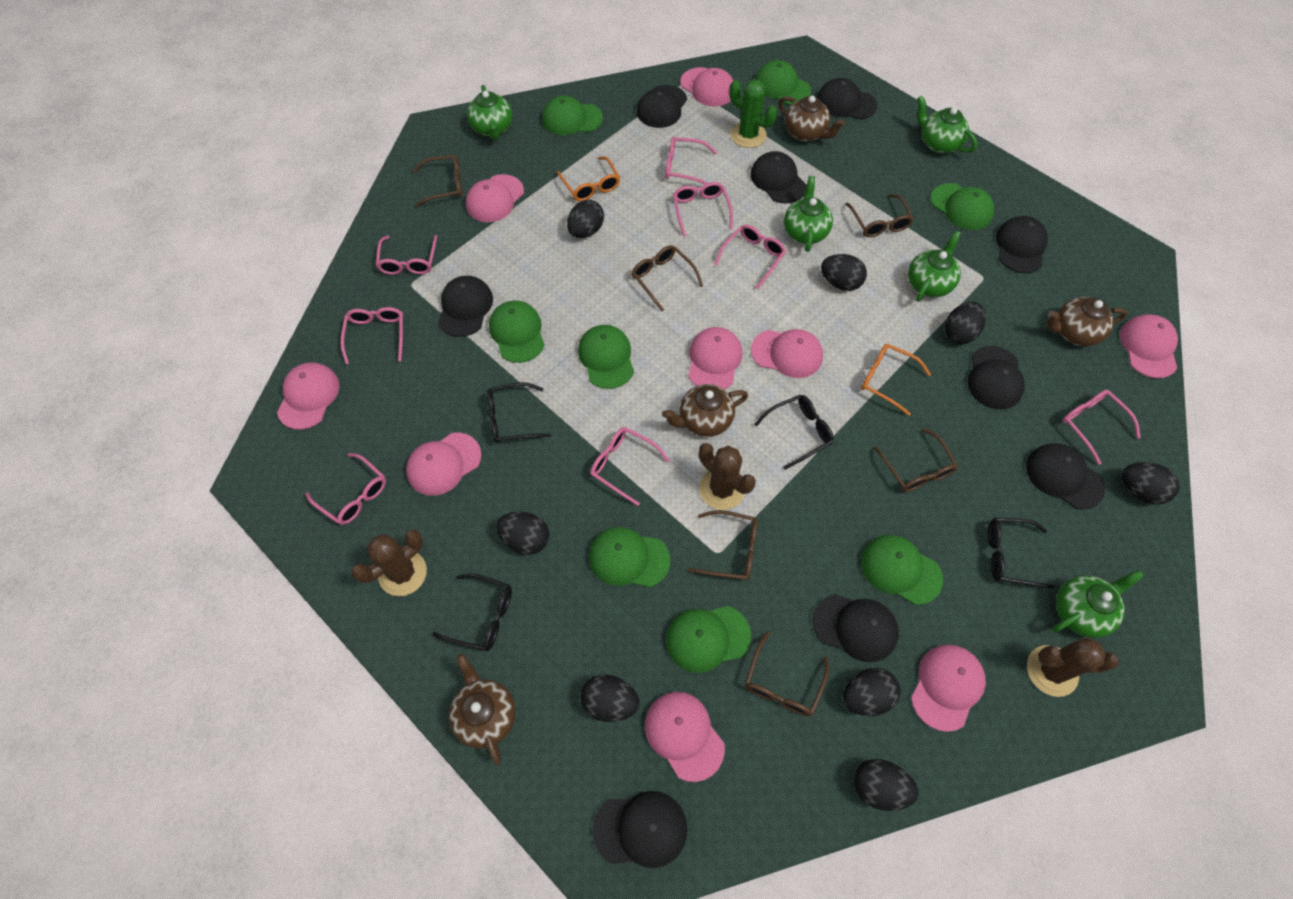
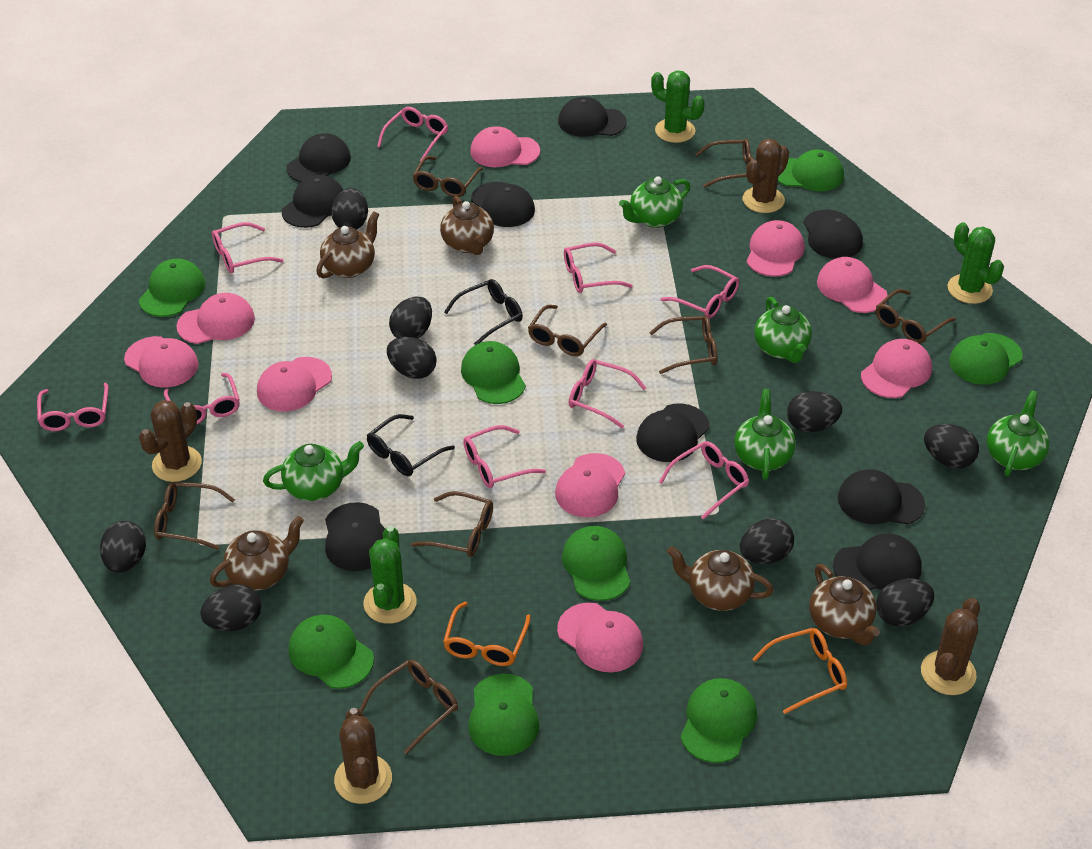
black egg: [496,512,549,555] [567,200,604,238] [581,675,640,722] [821,254,867,291] [843,668,901,716] [854,759,918,811] [945,302,986,344] [1122,462,1179,504] = 8 -> [100,521,146,573] [200,584,261,631] [331,188,368,230] [387,337,437,379] [389,297,432,338] [740,518,794,564] [787,391,842,432] [876,578,934,627] [924,424,979,469] = 9
black glasses: [432,573,512,651] [487,382,551,443] [754,395,834,470] [988,518,1055,589] = 4 -> [367,414,455,476] [444,279,523,345] = 2
brown cactus: [351,529,427,596] [699,443,756,510] [1027,637,1119,697] = 3 -> [139,400,202,482] [334,708,392,804] [743,139,789,213] [921,598,980,695] = 4
brown glasses: [413,155,462,207] [632,245,703,311] [688,510,758,580] [745,632,829,716] [845,194,914,237] [874,428,958,492] = 6 -> [154,482,235,550] [359,660,458,754] [411,491,493,557] [413,156,483,197] [528,305,607,356] [649,316,717,374] [695,139,754,188] [876,289,956,343] = 8
brown teapot: [449,654,516,765] [662,384,748,437] [778,96,845,142] [1046,297,1127,346] = 4 -> [210,516,304,591] [316,211,379,279] [440,196,494,255] [667,546,774,611] [809,564,880,645] = 5
green cactus: [729,80,777,148] = 1 -> [363,526,417,624] [651,71,705,143] [947,222,1004,304] = 3
pink glasses: [305,453,386,525] [340,307,403,364] [376,235,437,275] [590,427,670,506] [665,137,717,185] [673,182,733,237] [714,224,786,289] [1062,390,1141,465] = 8 -> [37,383,108,431] [164,373,240,424] [212,222,283,273] [377,107,448,161] [463,425,546,488] [564,242,633,293] [569,359,646,428] [659,441,749,520] [660,265,739,319] = 9

